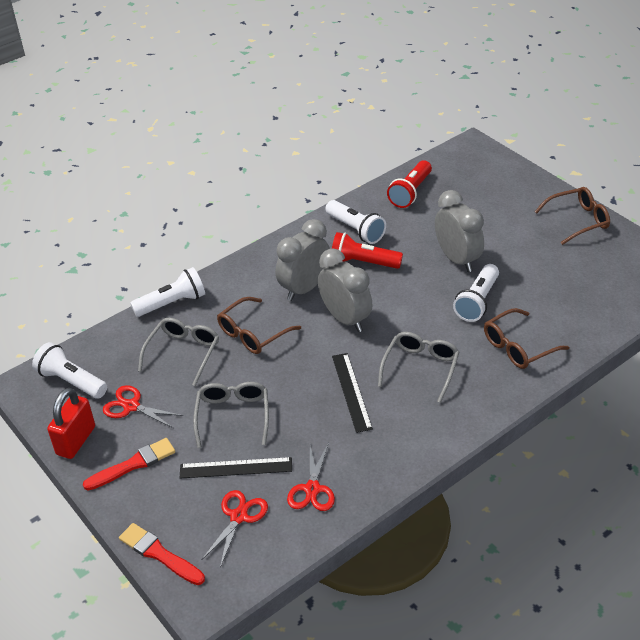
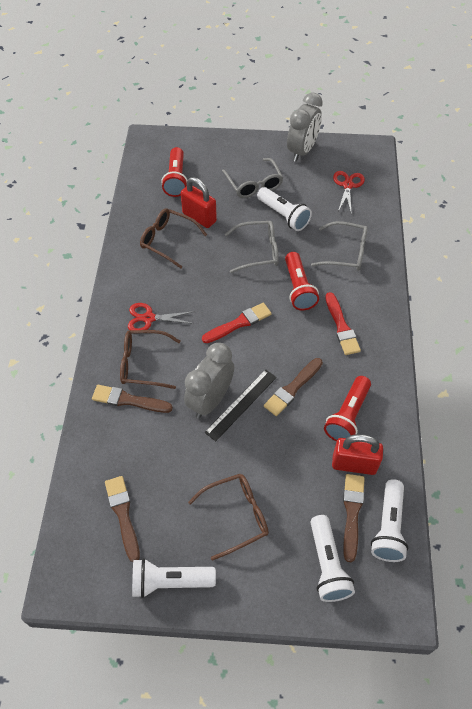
black ruler: [180,457,292,478] [332,353,373,433] = 2 -> [204,369,277,441] = 1
brown brush: none = 0 -> [92,385,173,413] [105,476,140,562] [264,358,323,416] [343,474,365,562] = 4
grey clock: [276,219,330,301] [318,248,372,332] [435,190,484,272] = 3 -> [184,343,234,419] [287,92,323,162] = 2
red flashlight: [332,232,403,269] [387,160,432,208] = 2 -> [161,147,187,197] [285,252,319,311] [324,376,371,441] = 3
red padlock: [47,388,95,459] = 1 -> [181,177,217,228] [332,434,383,475] = 2
red scissors: [103,385,183,428] [202,490,268,568] [287,443,335,511] = 3 -> [128,303,194,330] [333,171,365,212] = 2

